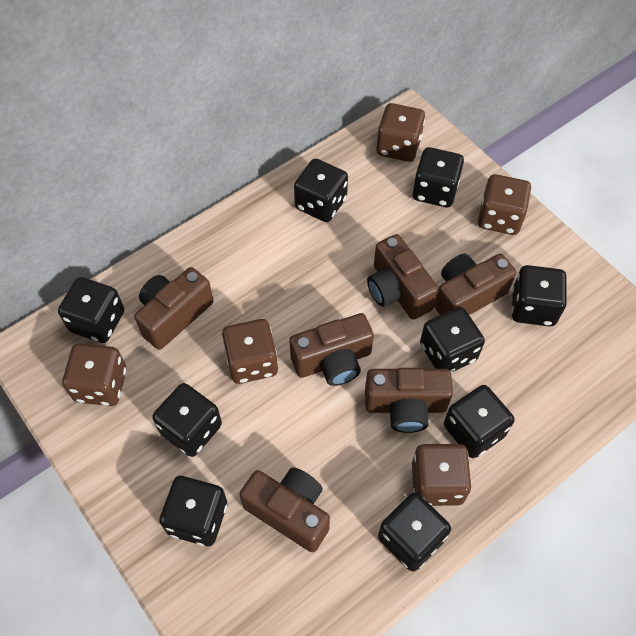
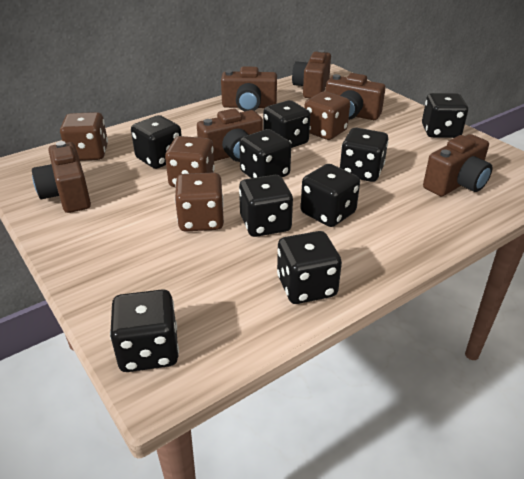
brown dice: [63,344,126,406] [222,319,278,384] [376,103,425,162] [412,444,471,506] [478,174,531,235] = 5 -> [60,112,108,161] [165,136,215,187] [175,173,224,232] [304,91,350,140] = 4

